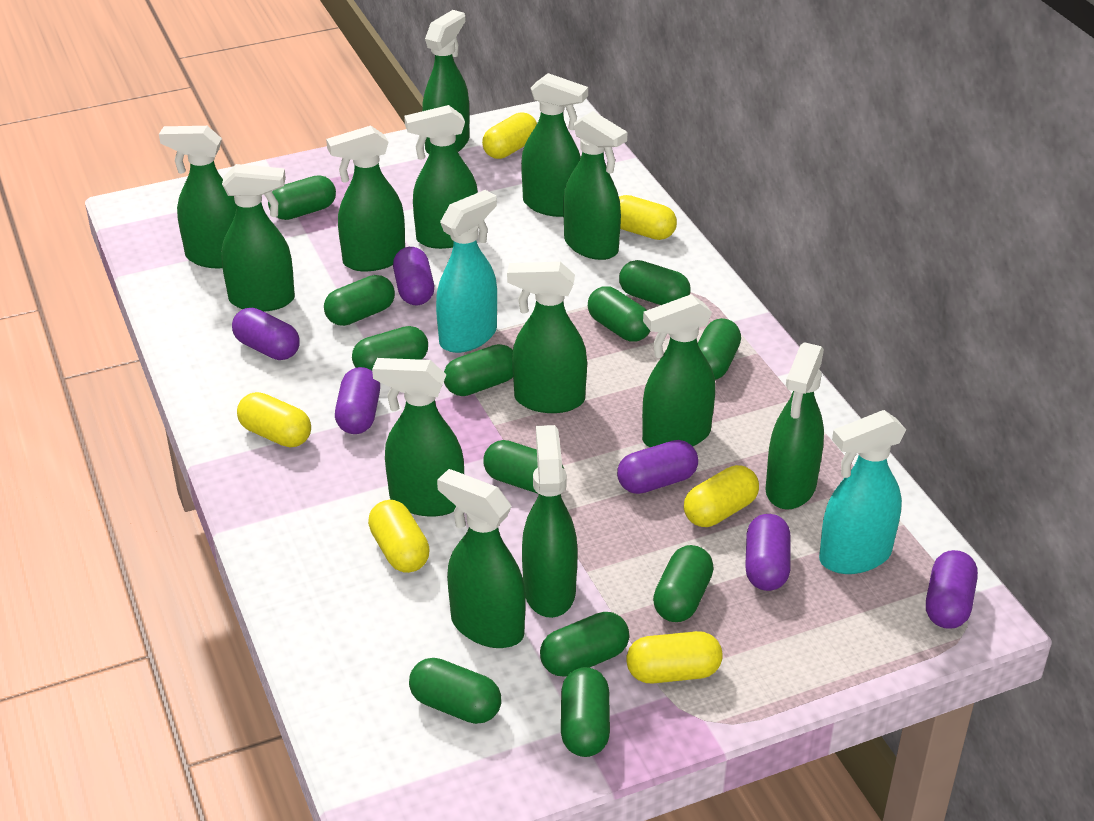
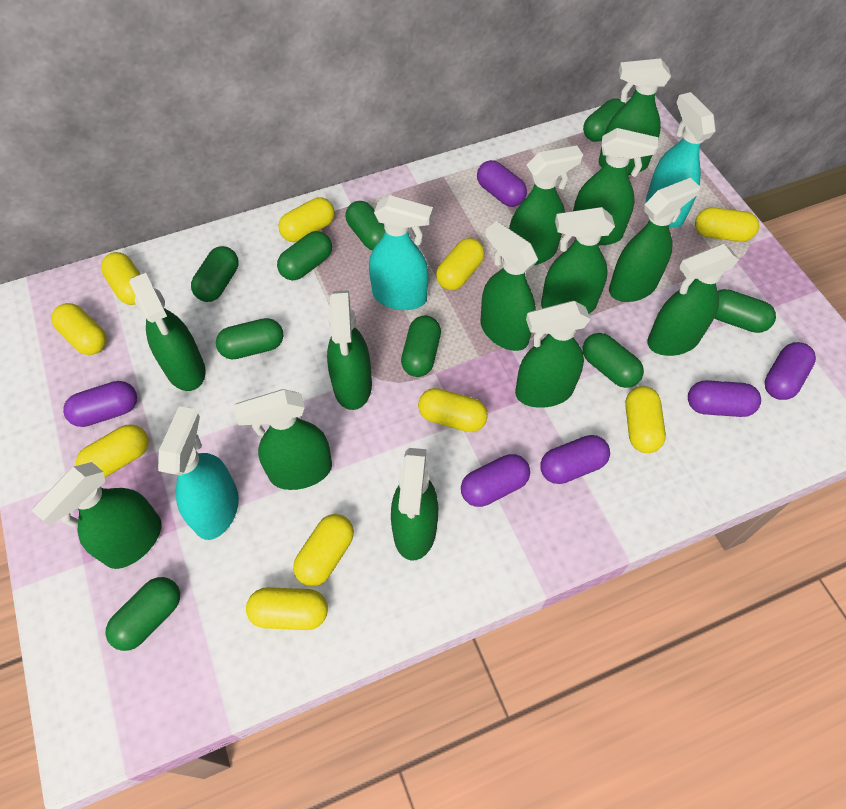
green capsule: [268,175,336,220] [324,275,395,326] [352,326,428,370] [409,658,501,724] [444,344,513,396] [484,440,564,493] [540,612,629,677] [561,667,610,757] [588,286,650,342] [619,260,691,305] [653,545,714,622] [698,318,741,380] = 12 -> [105,577,180,651] [191,246,239,302] [216,318,284,359] [277,231,332,280] [346,201,385,251] [401,315,441,377] [582,333,644,388] [583,99,626,142] [715,289,776,333] = 9
turquoise spray bottle: [436,190,497,353] [819,410,906,574] = 2 -> [158,406,239,540] [369,195,433,310] [646,92,716,228] = 3
yellow capsule: [237,392,311,447] [368,500,430,573] [482,112,537,159] [619,195,677,240] [627,631,723,683] [684,465,759,527] = 6 -> [52,303,107,355] [76,424,149,477] [101,252,140,305] [246,587,328,630] [278,197,335,242] [293,514,354,587] [418,388,488,432] [436,238,485,290] [625,386,666,453] [695,207,759,242] = 10

